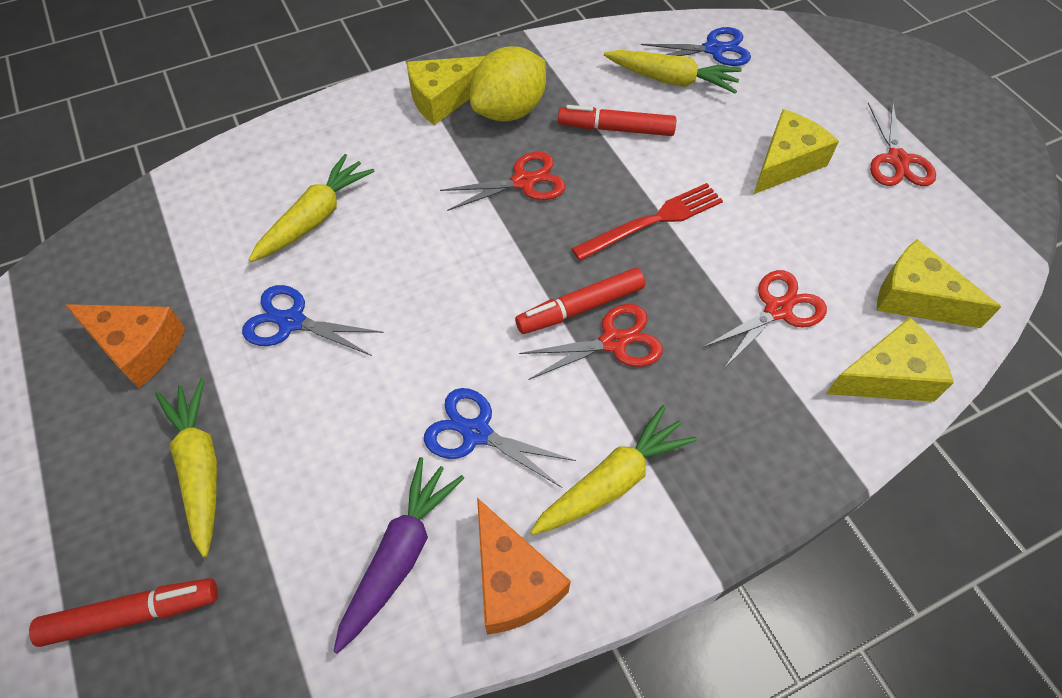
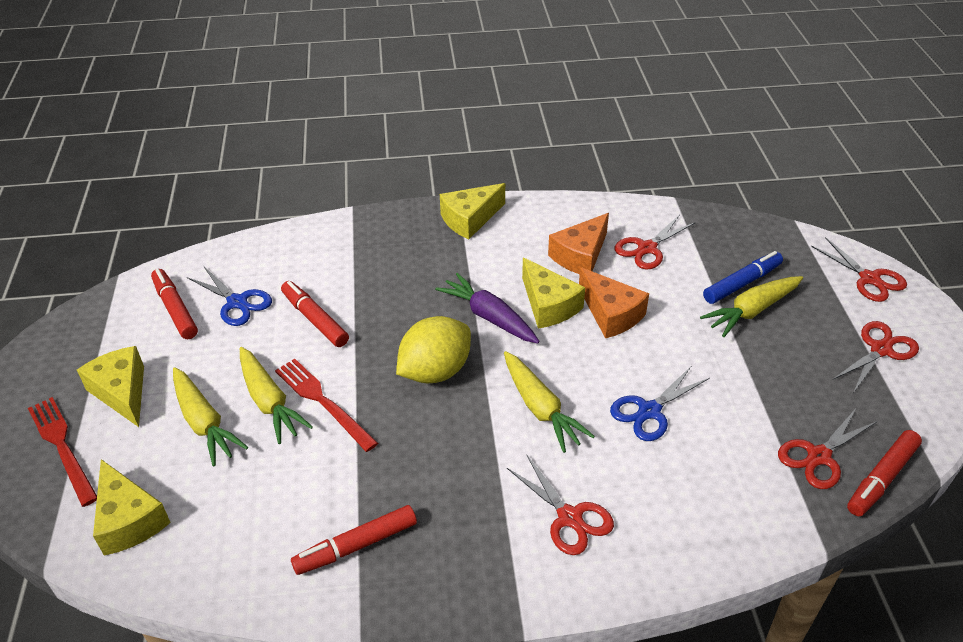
blue marker: none = 0 -> [703,251,783,304] = 1
blue scissors: [242,285,384,356] [424,388,576,488] [641,27,751,66] = 3 -> [187,267,272,326] [610,367,710,441] = 2
red fork: [571,183,723,261] = 1 -> [28,397,97,507] [275,359,378,452] = 2
red marker: [29,578,218,647] [515,268,645,334] [558,105,676,136] = 3 -> [151,269,198,339] [281,281,349,347] [291,505,417,575] [847,430,922,516] = 4
red scissors: [440,152,565,211] [519,304,663,380] [703,270,827,367] [868,102,936,186] = 4 -> [507,454,614,555] [614,215,696,269] [778,408,878,489] [811,237,907,302] [832,321,919,393] = 5

